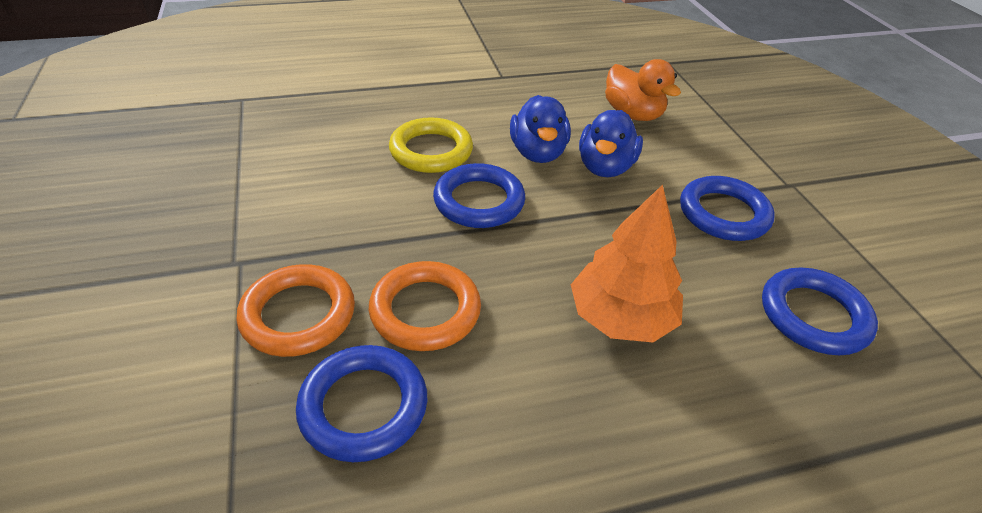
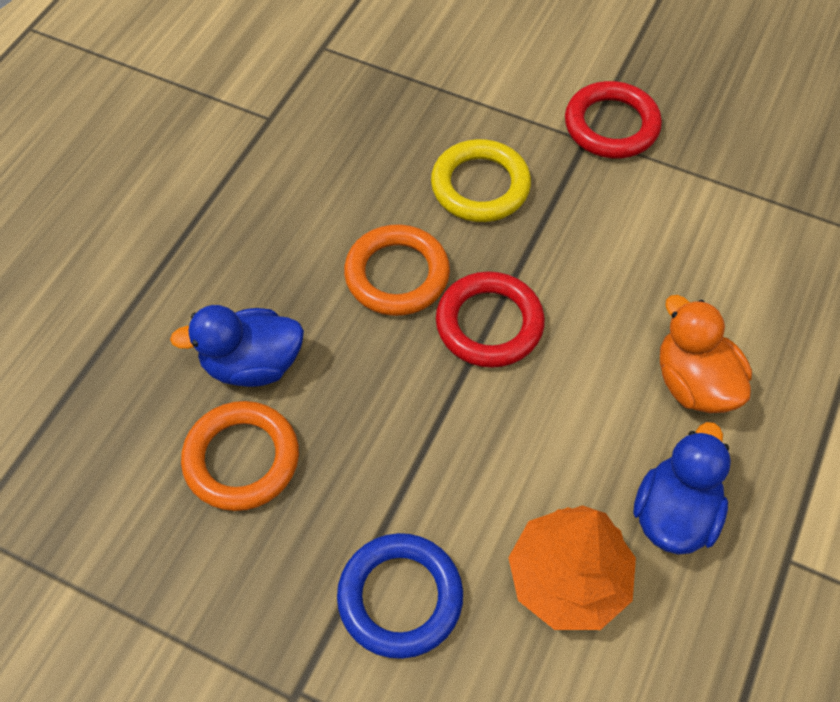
blue ring: [296,345,427,462] [433,163,525,228] [680,176,775,241] [762,268,878,355] = 4 -> [337,533,463,659] = 1
red ring: none = 0 -> [436,271,545,368] [565,81,662,158] = 2

